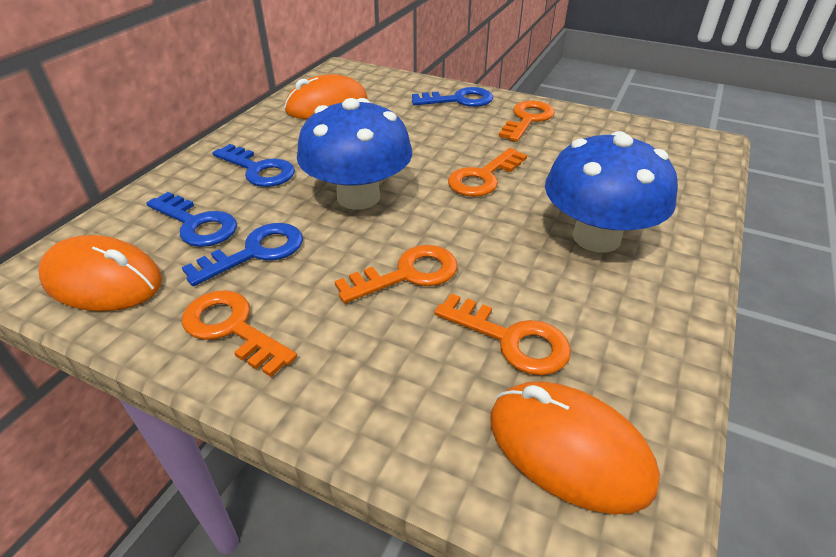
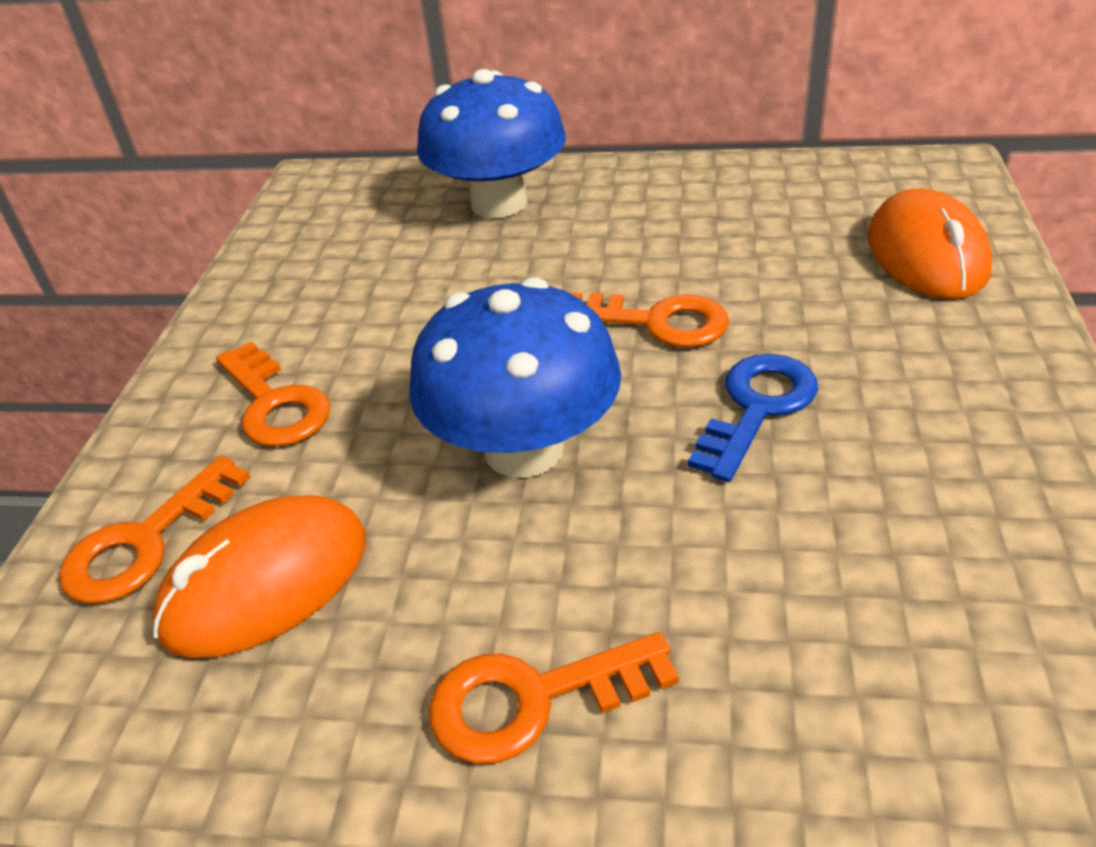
blue key: [147,192,237,247] [182,223,303,286] [213,144,295,187] [412,87,493,107] = 4 -> [688,354,818,482] = 1
orange key: [182,290,297,377] [334,245,458,303] [434,293,571,375] [448,148,527,197] [499,101,555,142] = 5 -> [59,456,250,604] [216,341,331,447] [429,632,679,764] [570,292,729,348] = 4
orange mouse: [38,235,162,311] [284,74,368,119] [490,381,660,514] = 3 -> [152,495,366,658] [867,189,992,299] = 2

